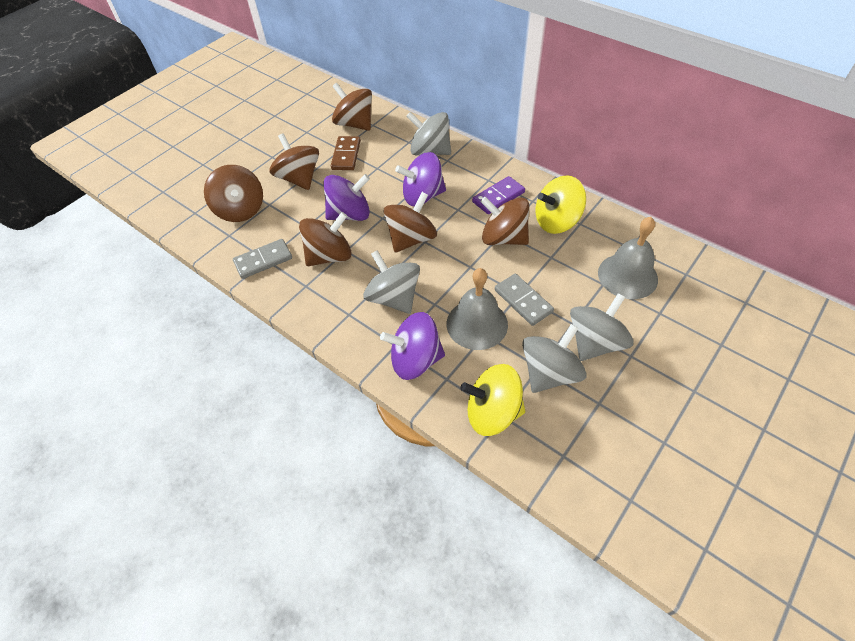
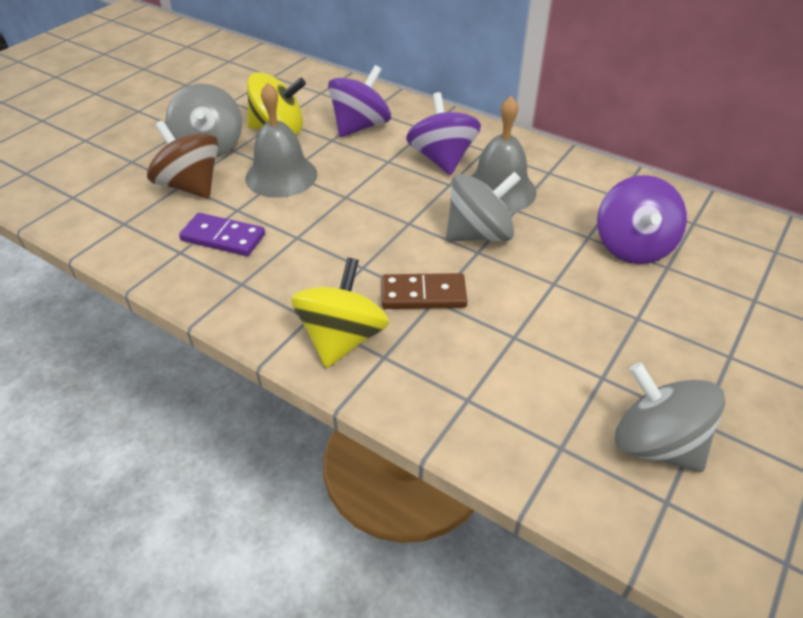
brown spinning top: [204,165,263,222] [269,133,319,190] [299,212,352,266] [332,83,372,131] [384,192,437,253] [480,197,529,245] = 6 -> [147,121,219,198] = 1
grey domino: [233,239,292,279] [495,274,554,326] = 2 -> none = 0
grey spinning top: [363,250,420,314] [406,112,451,155] [522,324,587,393] [570,293,634,361] = 4 -> [166,84,242,158] [446,171,521,242] [615,362,726,472] = 3

